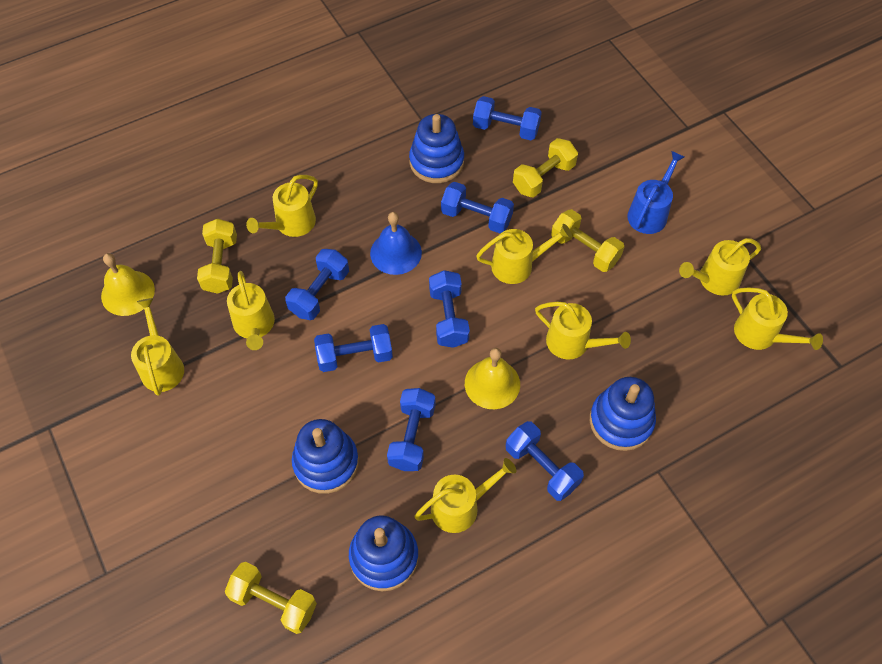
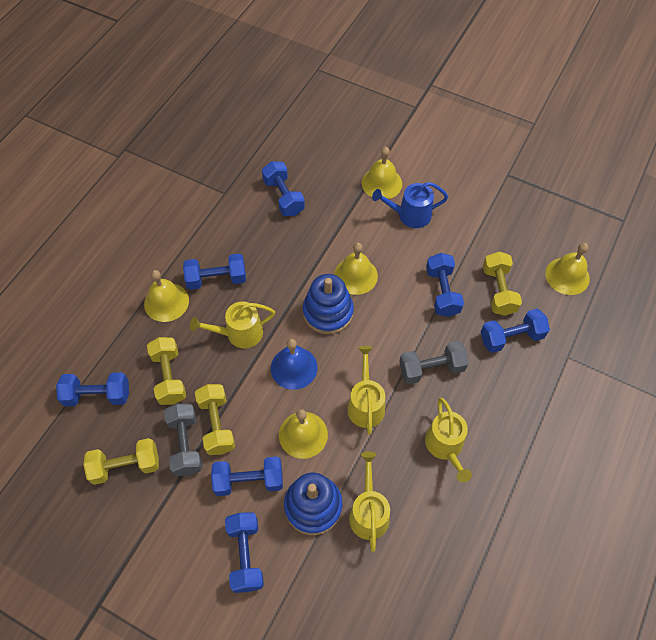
blue stacking toy: [292,419,359,494] [349,516,419,591] [409,114,464,183] [590,377,656,451] = 4 -> [284,473,342,535] [303,274,354,335] = 2
grey dumbbell: none = 0 -> [164,404,203,476] [399,341,469,384] = 2
yellow bell: [101,253,155,316] [465,348,520,409] = 2 -> [144,270,189,322] [279,409,328,459] [334,243,378,295] [362,147,402,200] [545,243,590,295] = 5
yellow watering can: [131,298,184,396] [227,271,275,350] [246,175,318,237] [414,458,516,533] [476,224,572,284] [535,302,631,359] [679,238,761,296] [732,288,823,350] = 8 -> [190,301,275,348] [347,346,385,435] [349,452,390,552] [425,398,472,483] = 4

